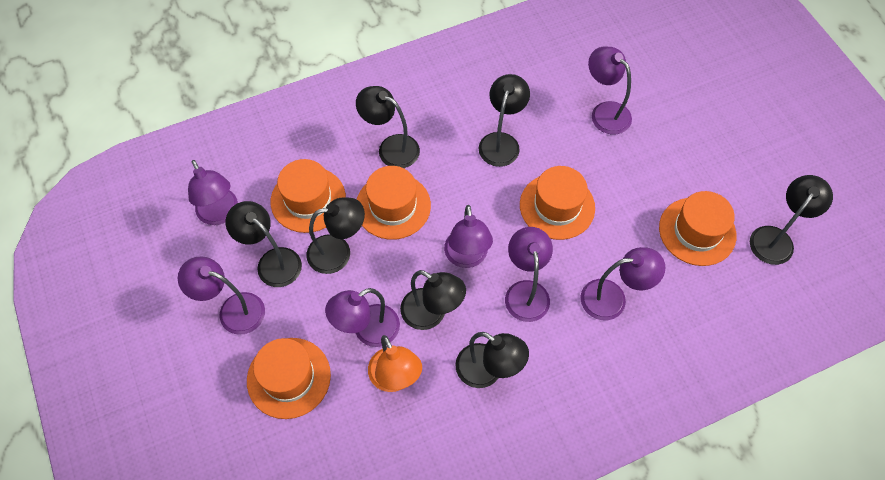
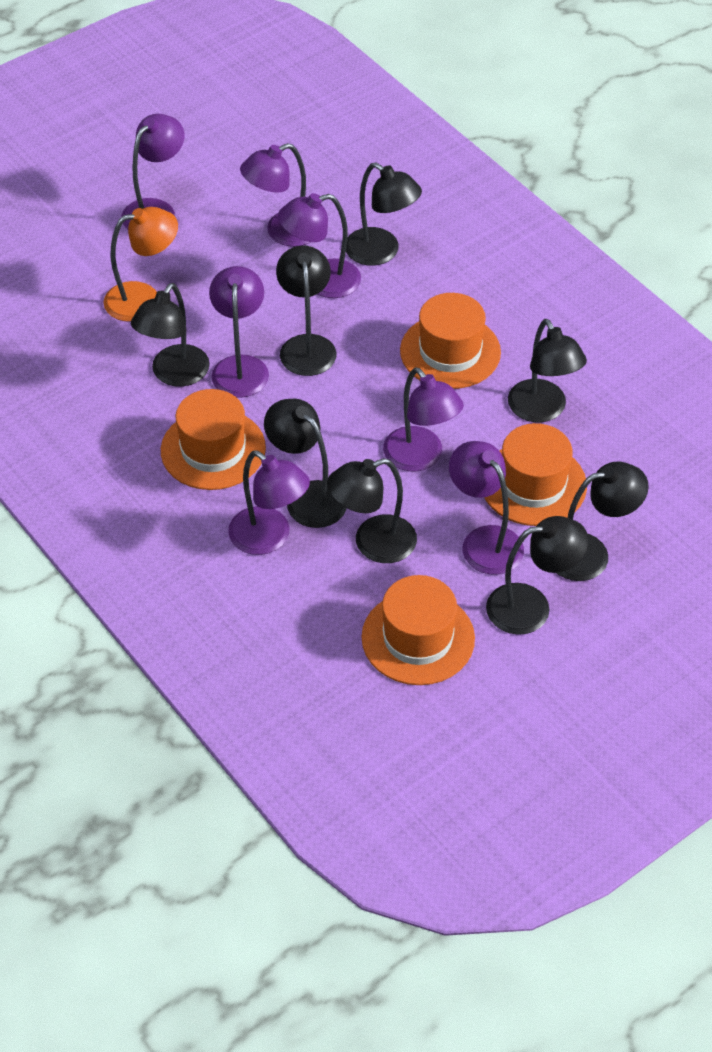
black lamp: [226,201,302,287] [306,198,365,274] [356,86,420,168] [400,270,466,330] [455,332,529,388] [479,74,530,167] [750,175,833,265] = 7 -> [131,283,210,387] [264,399,347,528] [276,245,337,376] [327,458,417,563] [346,163,422,266] [486,516,589,635] [508,319,587,422] [557,462,649,581] = 8
orange hat: [247,338,331,419] [271,159,346,233] [357,166,431,240] [520,166,595,240] [659,191,736,266] = 5 -> [161,389,266,490] [361,575,475,685] [400,293,501,389] [484,423,587,526] = 4

